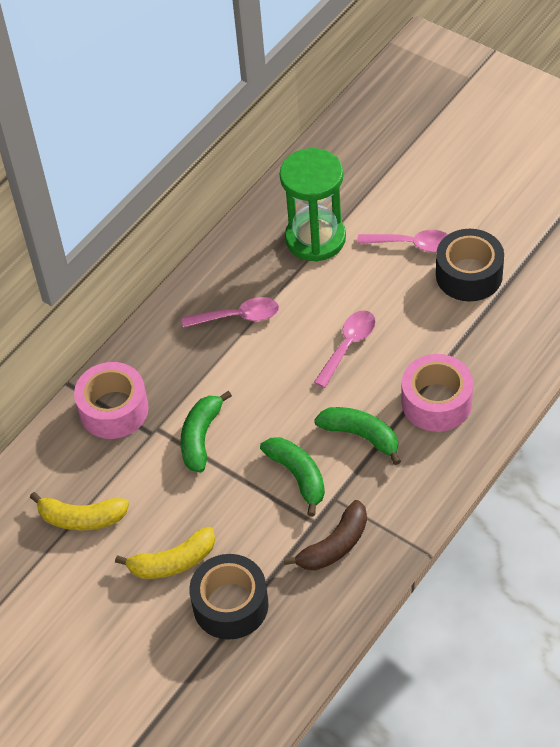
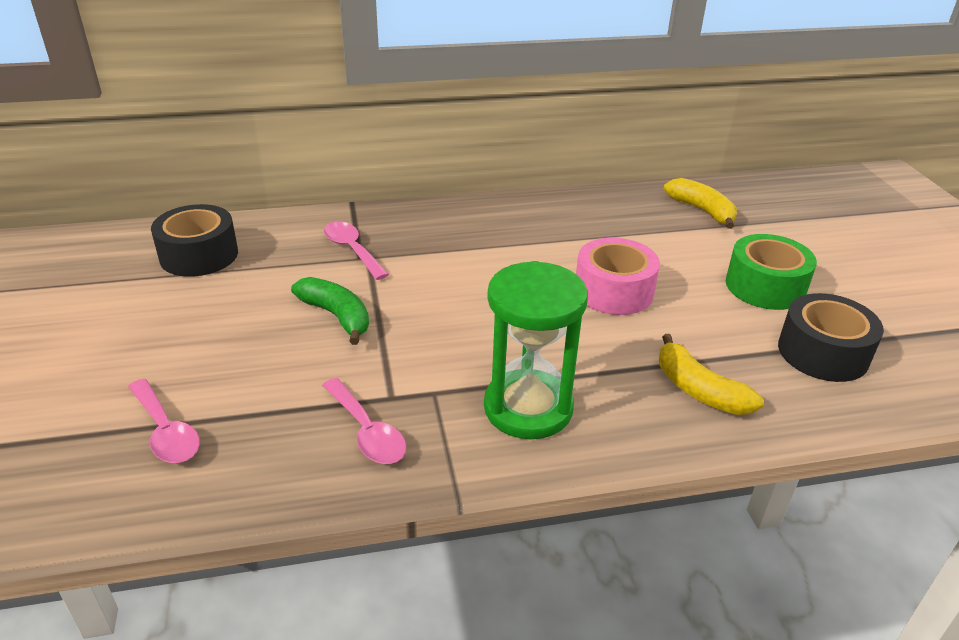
brown banana: [284,500,367,571] = 1 -> none = 0
green banana: [181,391,232,472] [260,437,325,516] [314,407,401,465] = 3 -> [291,277,369,345] = 1
green tape: none = 0 -> [726,234,817,310] = 1
pink tape: [74,362,149,439] [402,354,473,432] = 2 -> [576,238,660,315] = 1

